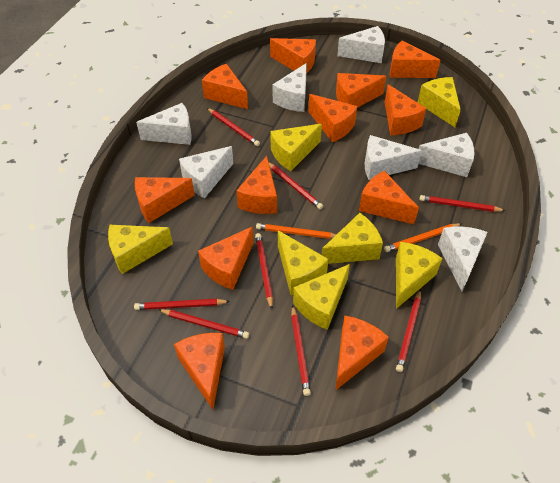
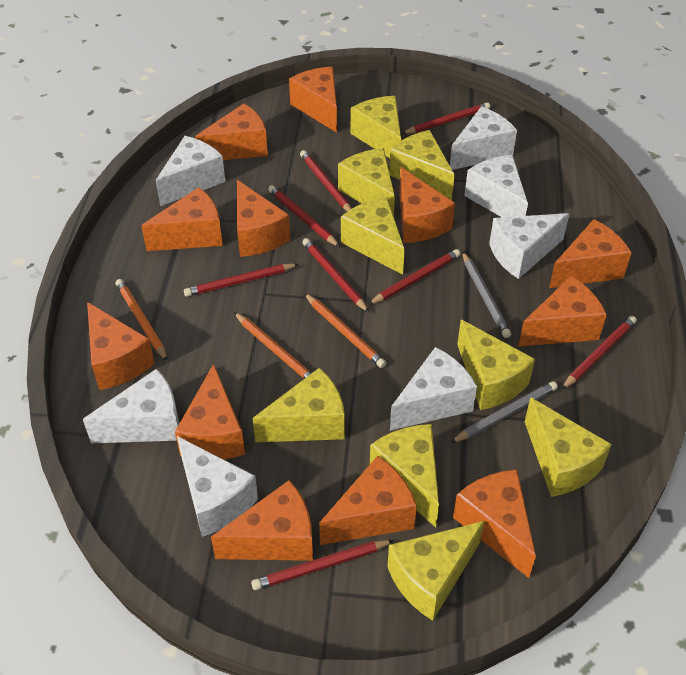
grey pencil: none = 0 -> [450,381,558,443] [462,251,511,338] = 2
orange pencil: [256,223,336,239] [384,223,462,252] = 2 -> [116,279,168,361] [234,312,311,379] [304,293,386,368] = 3
yellow cheese: [108,225,173,274] [270,124,322,171] [278,230,328,295] [293,264,350,330] [322,213,383,264] [396,242,443,309] [417,77,461,127] = 7 -> [253,368,345,442] [338,148,395,216] [341,197,405,275] [351,96,401,158] [370,424,439,528] [387,521,485,621] [389,130,455,200] [457,320,535,410] [525,397,612,497] = 9

